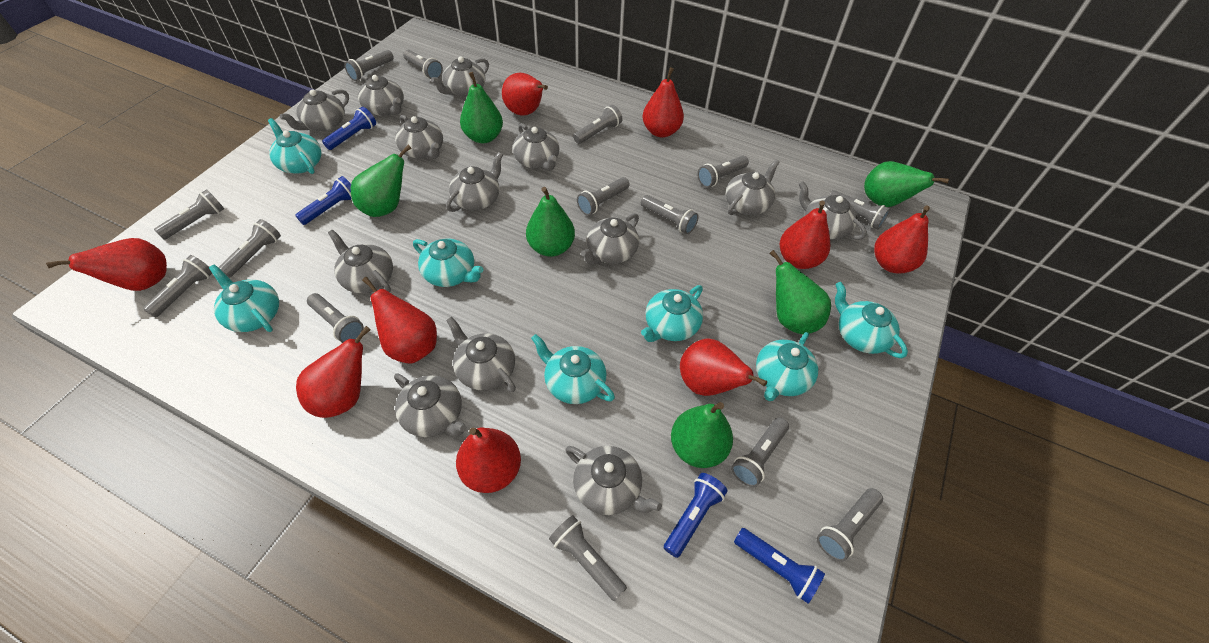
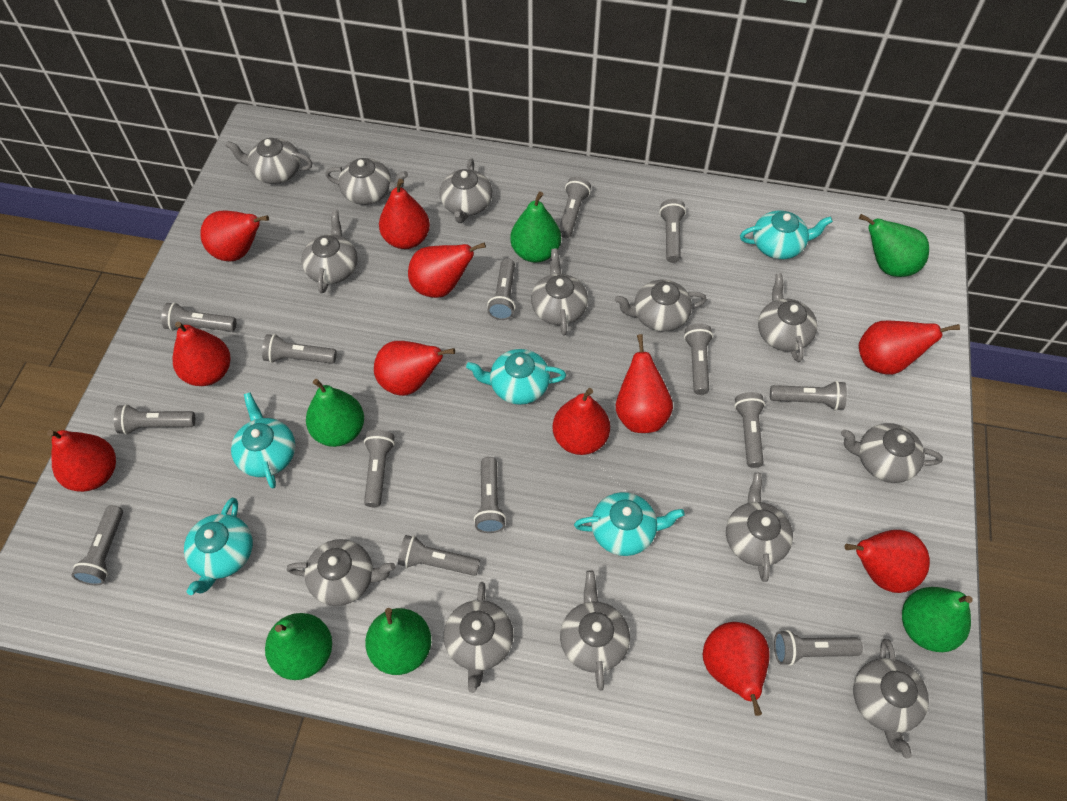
blue flashlight: [295,176,352,225] [322,107,376,150] [664,473,728,558] [734,528,825,604] = 4 -> none = 0
red pear: [46,238,167,291] [296,326,371,418] [362,277,437,364] [456,427,521,493] [502,73,548,116] [642,67,684,137] [680,339,767,396] [780,201,830,269] [874,206,930,274] = 9 -> [47,430,116,492] [173,322,230,386] [201,210,269,261] [374,341,455,396] [379,179,430,249] [408,242,486,298] [553,388,610,455] [616,334,673,433] [703,622,770,716] [845,530,930,593] [859,321,960,375] = 11
turquoise teapot: [209,265,279,332] [268,118,321,174] [413,239,484,287] [531,334,615,404] [641,285,703,342] [756,332,818,401] [835,282,908,358] = 7 -> [184,498,253,595] [231,392,295,488] [466,349,566,405] [574,492,685,556] [740,211,833,259] = 5

